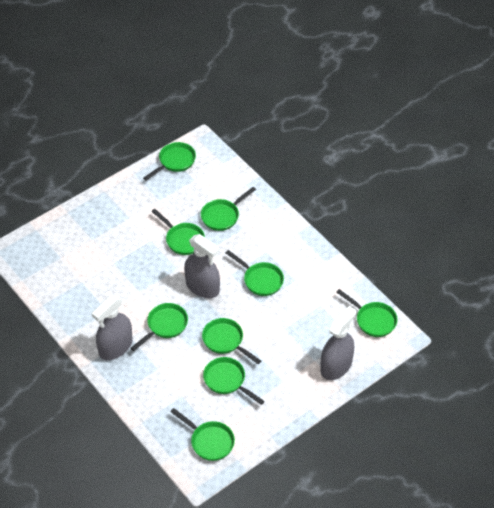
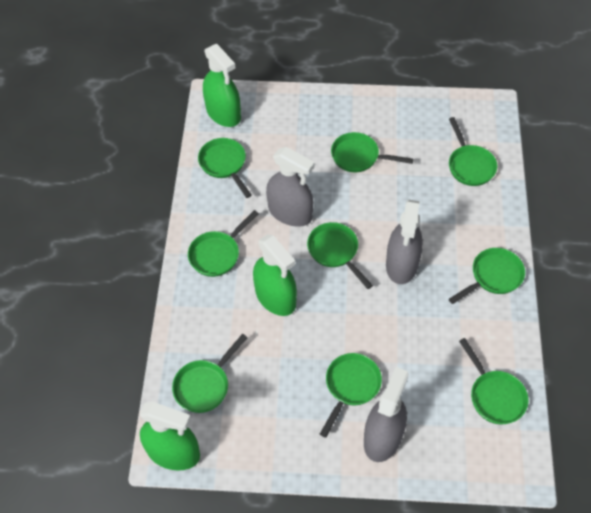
green spray bottle: none = 0 -> [140,402,200,471] [203,44,241,127] [253,234,297,316] = 3

